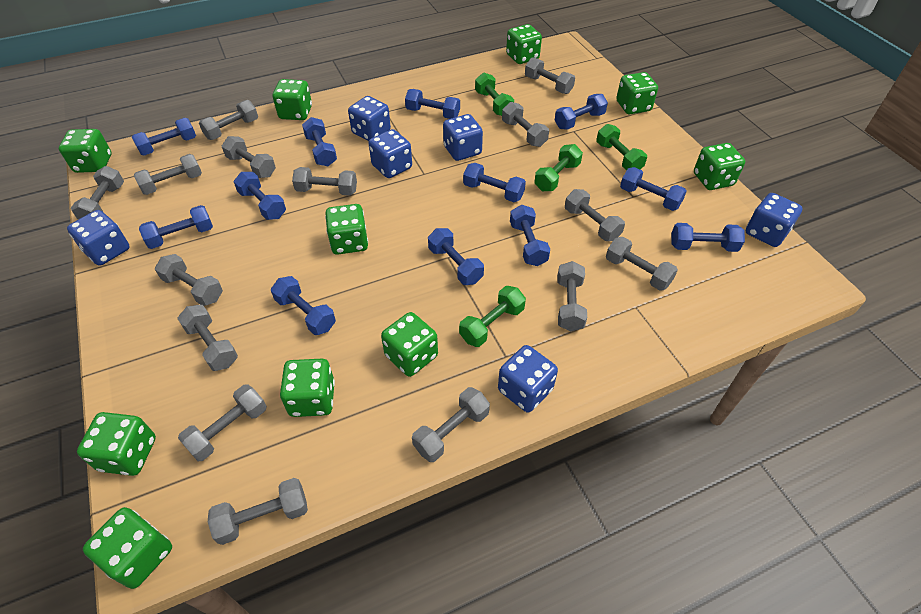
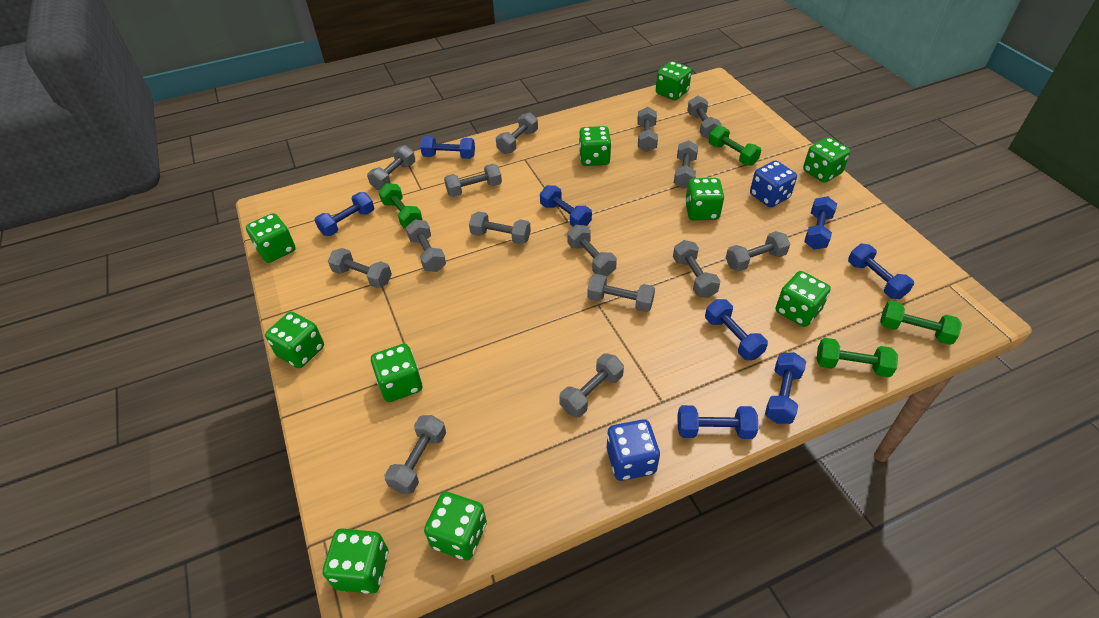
blue dice: [67,210,130,266] [348,96,391,141] [368,129,412,178] [443,114,483,161] [498,345,558,413] [746,193,803,247] = 6 -> [607,419,660,481] [750,160,797,207] = 2
blue dumbbell: [132,118,196,156] [139,205,213,249] [234,172,286,220] [271,276,336,335] [302,117,337,166] [405,89,460,119] [428,228,484,285] [463,163,526,202] [510,205,550,266] [555,94,608,129] [620,167,687,211] [671,223,745,252] = 12 -> [314,192,374,236] [420,136,475,159] [540,185,592,227] [677,405,759,439] [705,299,768,360] [765,352,806,424] [804,196,837,250] [848,244,914,299] = 8

